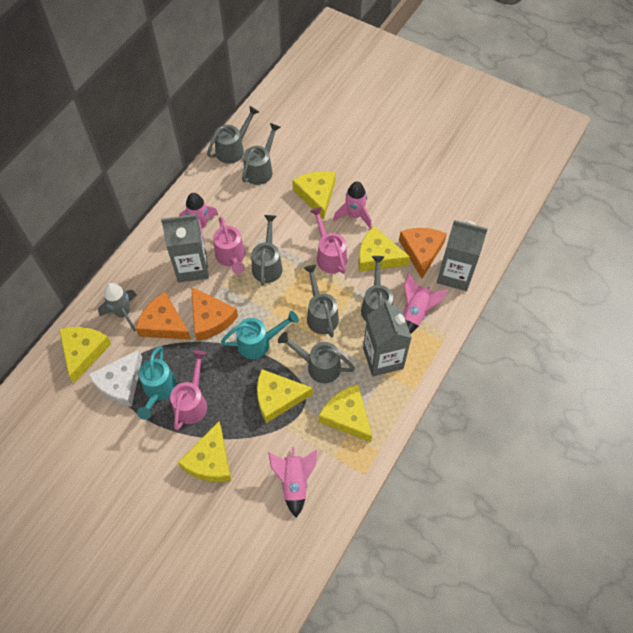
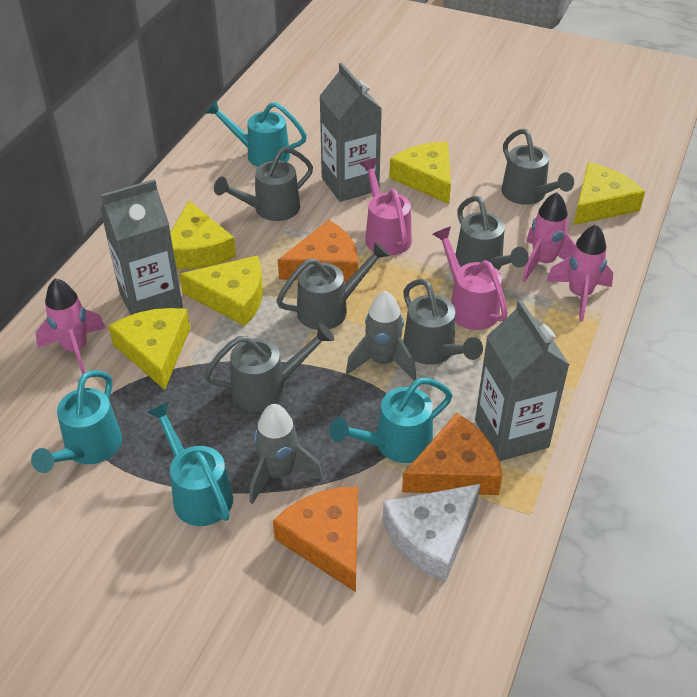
grey rocket: [98,283,137,332] = 1 -> [249,404,323,504] [346,291,416,381] = 2
pink rocket: [179,193,218,245] [268,447,317,517] [333,181,372,229] [403,273,448,334] = 4 -> [36,278,106,374] [522,192,576,282] [546,224,613,322] = 3
pink watering can: [170,350,207,430] [213,217,245,274] [310,207,347,274] = 3 -> [360,158,412,255] [432,226,508,330] = 2
turquoise watering can: [137,346,177,420] [221,311,299,359] = 2 -> [31,370,122,473] [147,402,233,526] [205,100,307,167] [330,378,452,463] = 4
yellow cheese: [59,327,111,383] [178,421,231,482] [257,369,313,423] [292,171,336,219] [319,385,372,442] [358,226,410,272] = 6 -> [108,308,190,390] [170,201,236,269] [179,256,263,326] [389,142,451,204] [574,163,645,225] = 5

